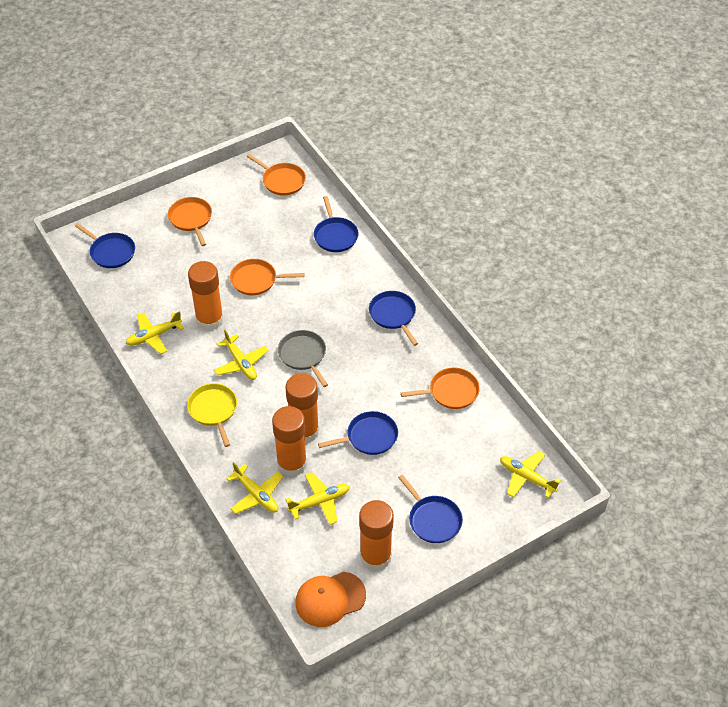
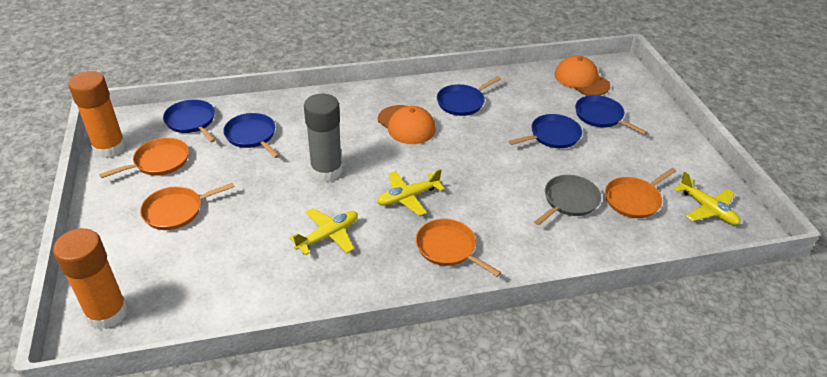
grey glue stick: none = 0 -> [304,94,343,182] = 1
orange cap: [295,572,366,627] = 1 -> [378,105,436,144] [554,56,610,96] = 2
orange glue stick: [188,261,224,331] [272,406,307,477] [285,373,319,444] [359,500,394,571] = 4 -> [53,228,128,330] [68,71,126,158] = 2
yellow pan: [187,383,237,447] = 1 -> none = 0
yellow plane: [126,311,184,354] [214,330,269,380] [226,462,283,514] [285,472,350,525] [500,451,561,498] = 5 -> [289,208,358,255] [377,169,445,216] [674,172,740,225] = 3

